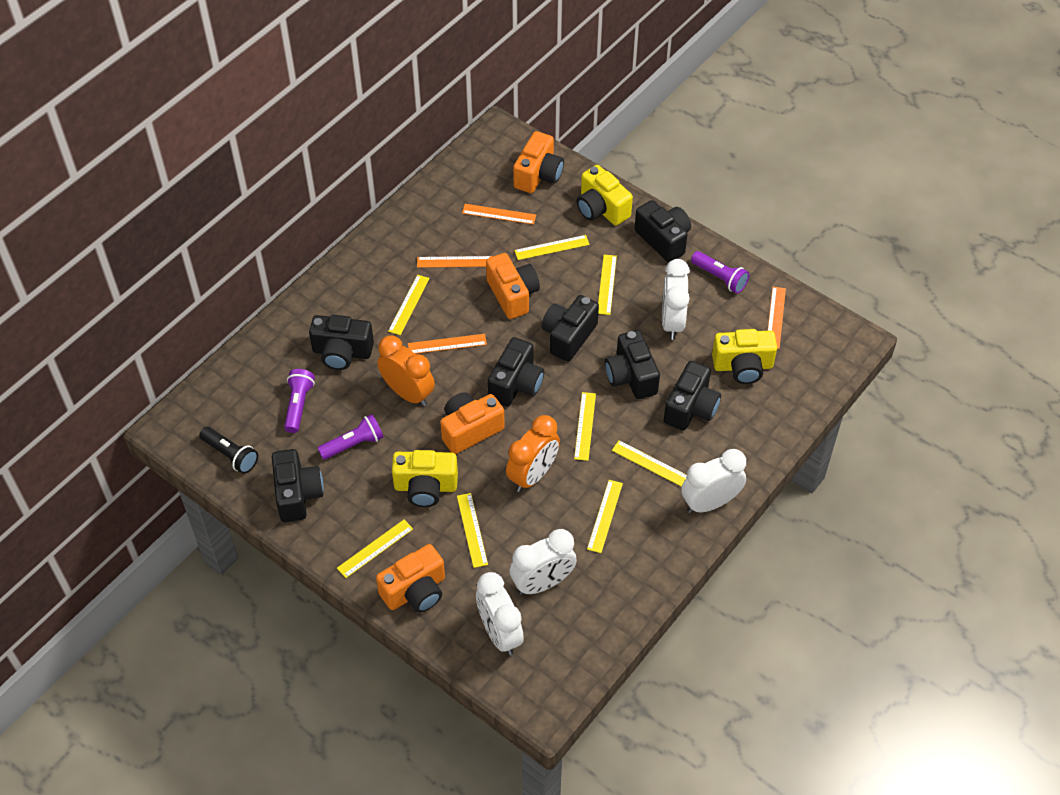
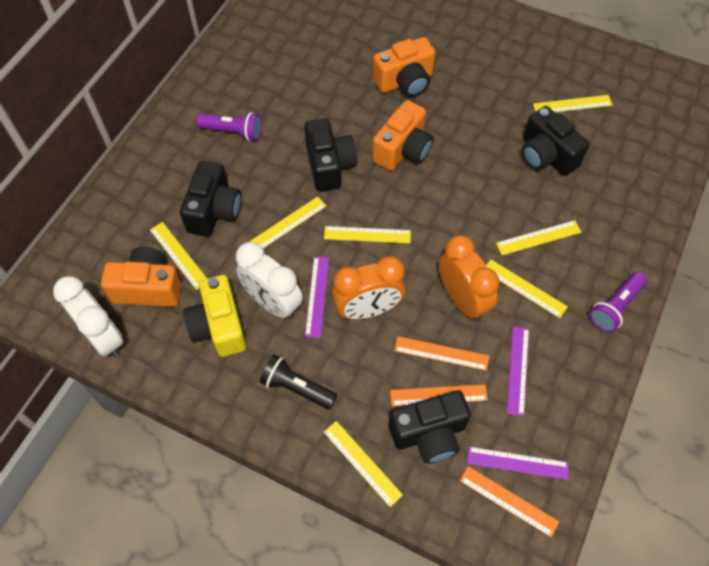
black camera: [272,449,324,522] [309,315,374,370] [488,337,544,406] [542,295,599,362] [605,330,660,399] [635,200,691,263] [664,361,721,431] = 7 -> [180,161,242,237] [304,119,357,192] [389,390,471,464] [522,106,590,176] = 4
orange camera: [376,544,445,613] [440,392,505,454] [486,253,540,319] [513,131,564,193] = 4 -> [101,247,182,307] [372,100,434,171] [373,37,436,97] = 3
orange ruler: [408,334,487,354] [417,256,492,268] [462,204,536,225] [768,287,786,349] = 4 -> [390,384,488,406] [394,336,489,371] [460,466,559,537] = 3
purple flashlight: [284,369,315,433] [318,414,384,460] [691,251,749,294] = 3 -> [196,112,262,141] [589,272,647,332] = 2
purple ruler: none = 0 -> [305,256,329,338] [467,447,569,480] [507,326,529,416] = 3
white clock: [476,572,524,655] [510,529,577,595] [662,259,690,340] [681,449,746,513] = 4 -> [53,276,123,358] [236,242,303,319] = 2
yellow camera: [392,450,458,507] [577,165,633,226] [712,329,777,384] = 3 -> [183,275,246,357] = 1
yellow ruler: [337,520,413,578] [388,275,430,335] [457,493,488,568] [514,235,590,260] [574,392,596,461] [587,480,623,553] [598,255,617,315] [612,440,687,487] = 8 -> [150,222,207,290] [249,196,327,249] [324,226,411,244] [324,421,403,507] [486,260,568,318] [496,220,581,255] [533,95,612,112] = 7

